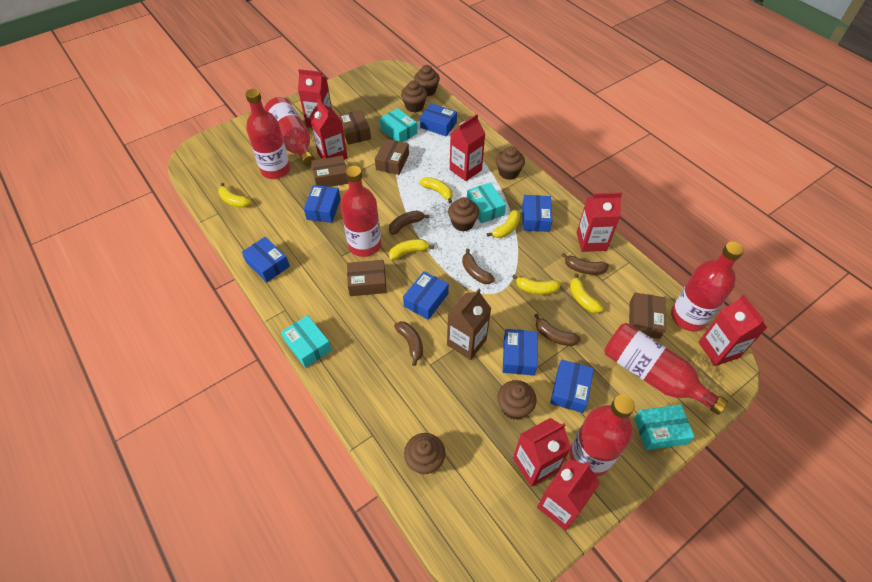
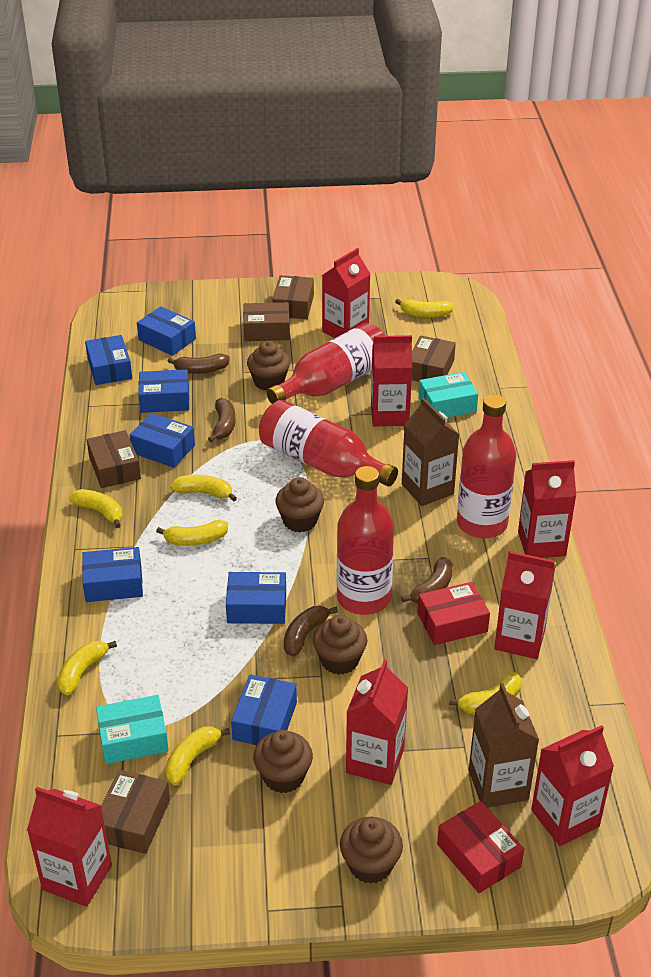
brown banana: [389,210,429,235] [394,321,423,366] [462,249,495,284] [534,314,581,346] [562,253,609,275] = 5 -> [167,354,230,374] [208,398,236,442] [284,606,338,657] [401,557,453,603] = 4
brown carton: [447,289,491,360] = 1 -> [402,398,459,506] [469,683,539,808] = 2
brown cupcake: [401,80,427,112] [404,433,445,474] [414,65,440,96] [448,197,479,231] [496,146,525,180] [497,380,537,420] = 6 -> [247,341,290,391] [253,730,313,793] [275,477,324,532] [313,615,367,675] [340,817,403,884] = 5
red bottle: [245,89,291,179] [264,97,315,166] [340,166,381,257] [570,395,635,477] [604,323,728,415] [671,242,744,331] = 6 -> [259,400,398,487] [267,323,385,404] [337,466,394,615] [457,394,516,538] = 4
red box: none = 0 -> [417,582,490,645] [437,801,524,893] = 2
turquoise box: [281,315,332,368] [380,108,417,142] [467,183,506,223] [634,405,695,450] = 4 -> [96,695,169,764] [418,372,478,417] = 2
yellow banana: [218,183,252,208] [389,239,434,260] [420,177,453,204] [487,210,520,238] [512,274,561,295] [570,273,603,313] = 6 -> [57,641,117,695] [69,489,122,528] [156,520,228,546] [165,726,230,785] [170,475,237,501] [395,299,454,317] [449,672,522,714] = 7

